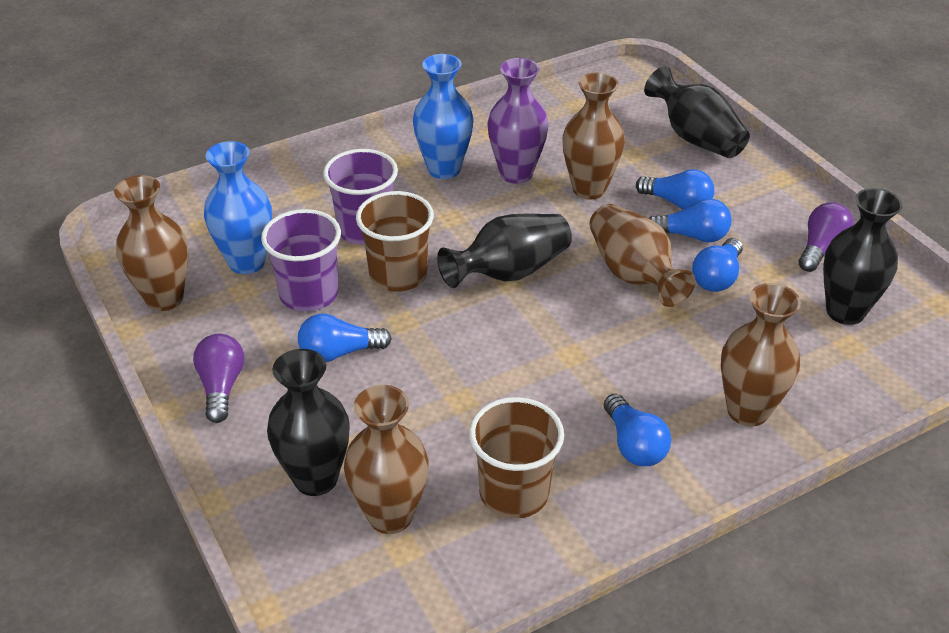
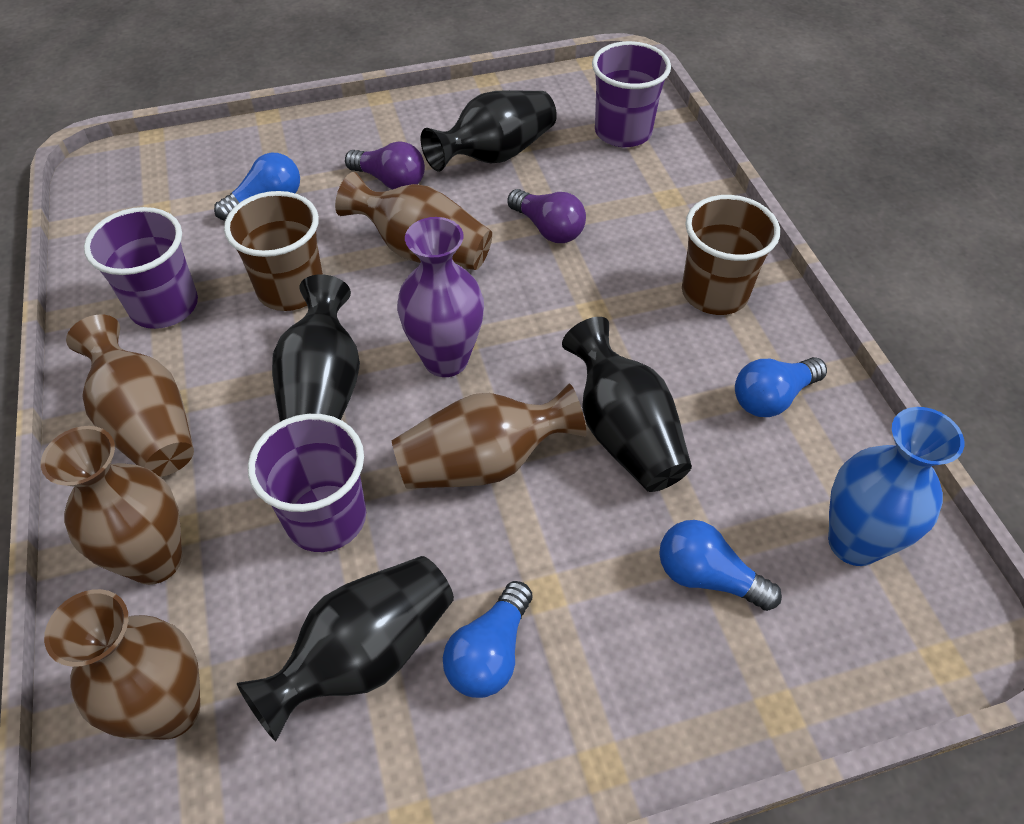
blue light bulb: [298,314,392,362] [604,394,671,466] [636,169,714,210] [649,198,732,243] [692,238,743,292] = 5 -> [214,152,300,221] [443,581,532,698] [659,520,782,611] [735,357,827,417] = 4
blue vase: [204,141,272,274] [413,54,474,179] = 2 -> [828,407,964,566] = 1
purple cup: [261,209,341,312] [323,149,398,245] = 2 -> [84,207,198,329] [248,414,366,552] [592,41,671,147] = 3

